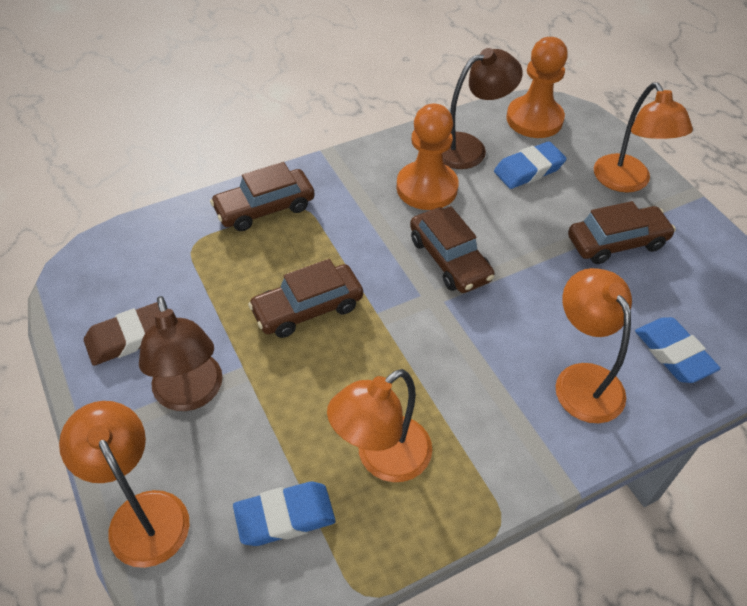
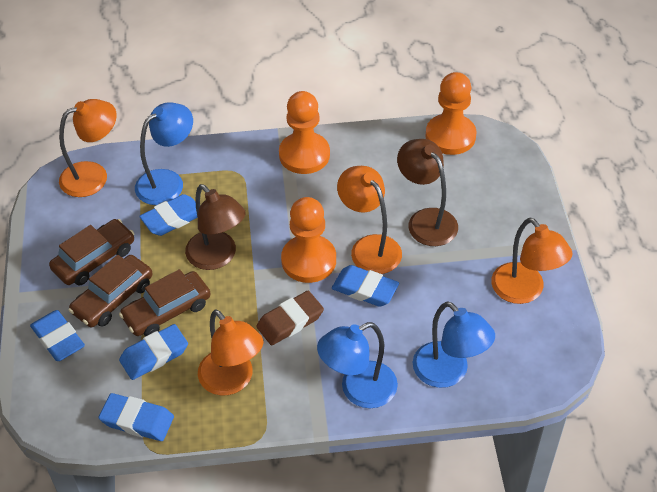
blue eraser: [233,482,336,546] [494,141,567,189] [635,317,721,383] = 3 -> [30,310,85,361] [99,393,174,441] [119,324,188,380] [139,194,198,236] [332,265,399,307] = 5
blue lamp: none = 0 -> [135,102,193,205] [317,322,398,408] [413,301,495,388] = 3
brown car: [210,162,315,231] [248,259,363,338] [410,206,494,293] [568,201,676,264] = 4 -> [49,219,135,286] [68,255,153,327] [119,269,210,336] = 3
orange pawn: [396,104,459,210] [506,37,568,138] = 2 -> [279,91,330,174] [281,197,336,283] [425,72,476,155] = 3

